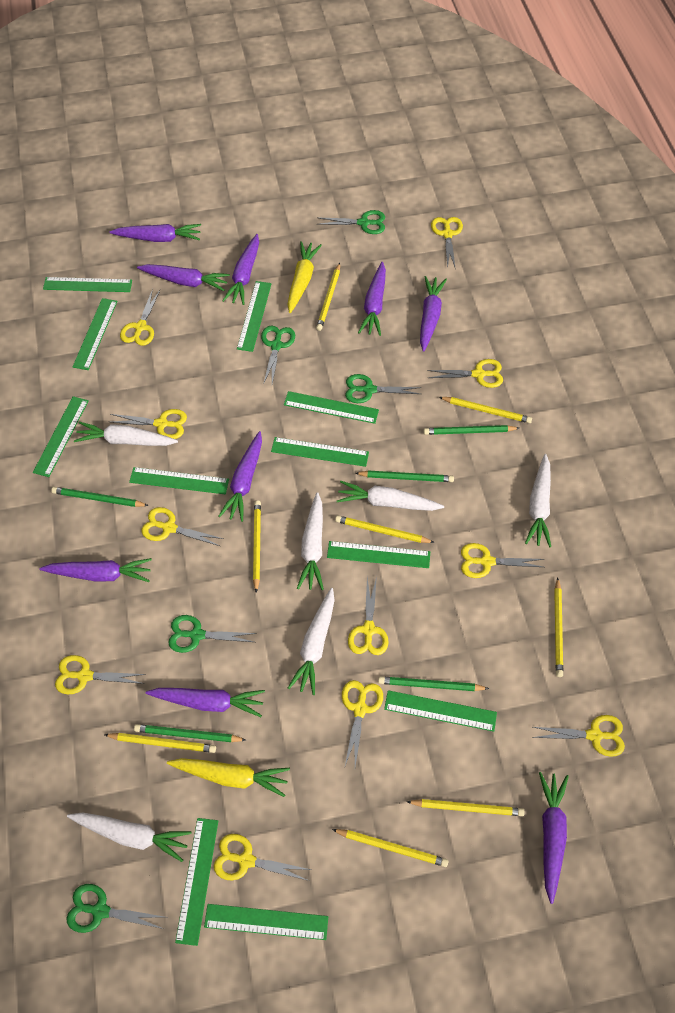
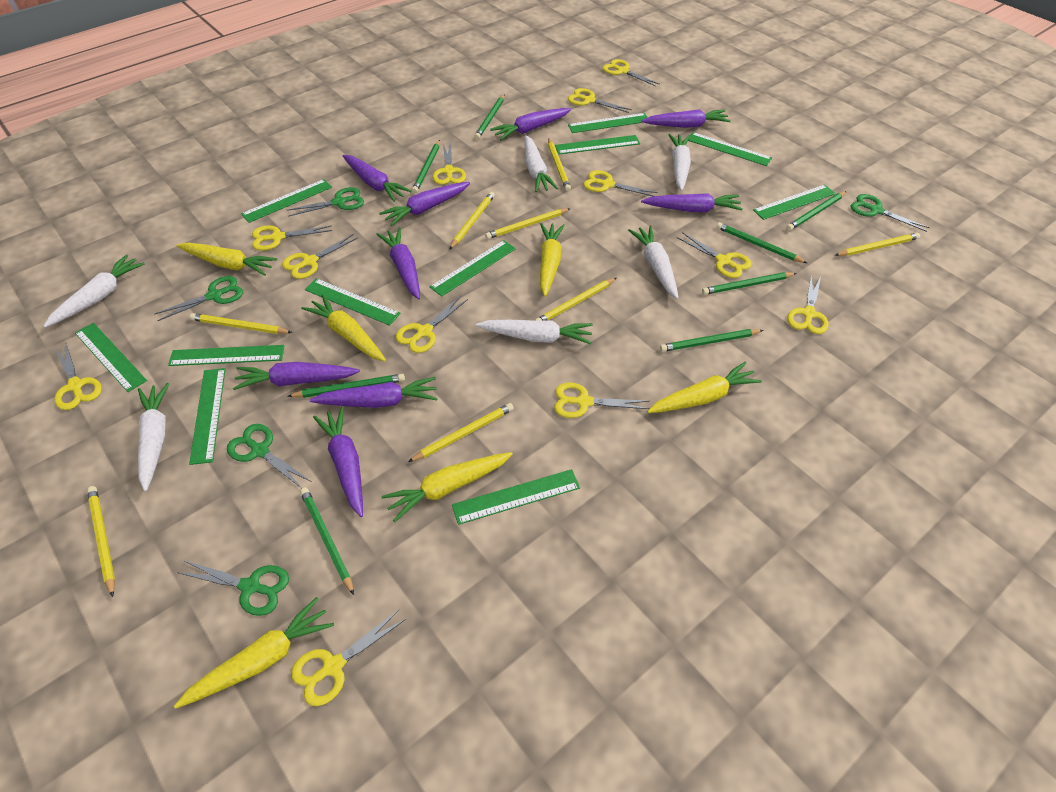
green pencil: [51,487,149,507] [134,724,246,742] [355,470,454,482] [378,676,489,691] [424,425,519,435] = 5 -> [287,374,405,398] [300,487,354,595] [412,140,440,193] [475,94,505,139] [660,329,763,352] [702,272,797,295] [716,222,807,263] [786,191,847,231] = 8
yellow carrot: [167,758,290,797] [288,241,322,313] = 2 -> [174,597,334,709] [176,243,277,276] [301,294,386,362] [382,452,513,522] [540,223,565,297] [647,362,762,413] = 6
yellow scissors: [55,655,146,694] [110,409,187,439] [120,289,160,346] [141,507,224,546] [214,834,311,881] [342,680,383,766] [348,576,389,655] [427,359,503,388] [431,217,463,268] [461,543,544,578] [532,715,625,757] = 11 -> [54,342,102,410] [252,225,332,251] [282,234,358,279] [291,610,406,706] [396,296,468,353] [432,142,466,185] [554,382,650,418] [568,88,632,113] [584,170,658,196] [603,59,659,86] [677,232,752,278] [787,275,829,334] = 12

